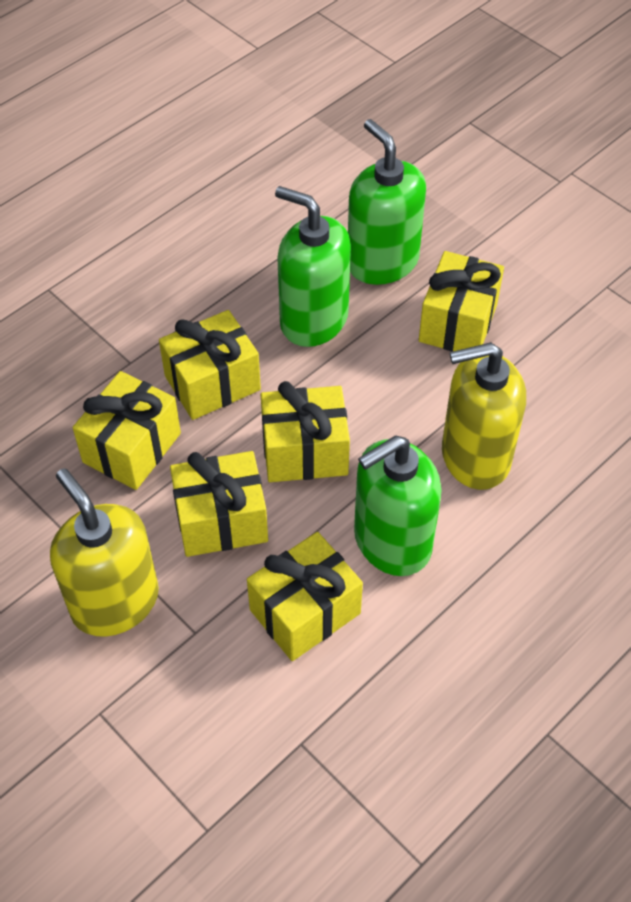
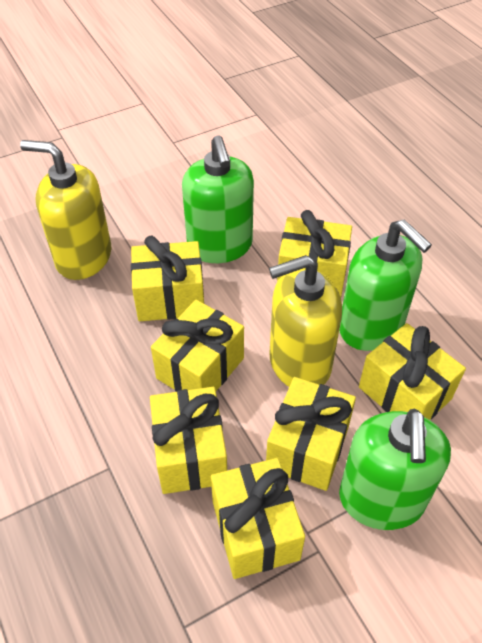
yellow gift: [73,371,181,490] [159,310,261,420] [170,451,268,557] [247,532,363,661] [261,381,350,482] [419,251,504,351] = 6 -> [131,236,204,321] [150,387,227,494] [151,300,244,392] [211,458,305,579] [266,377,356,491] [277,210,352,297] [359,323,466,420] = 7

